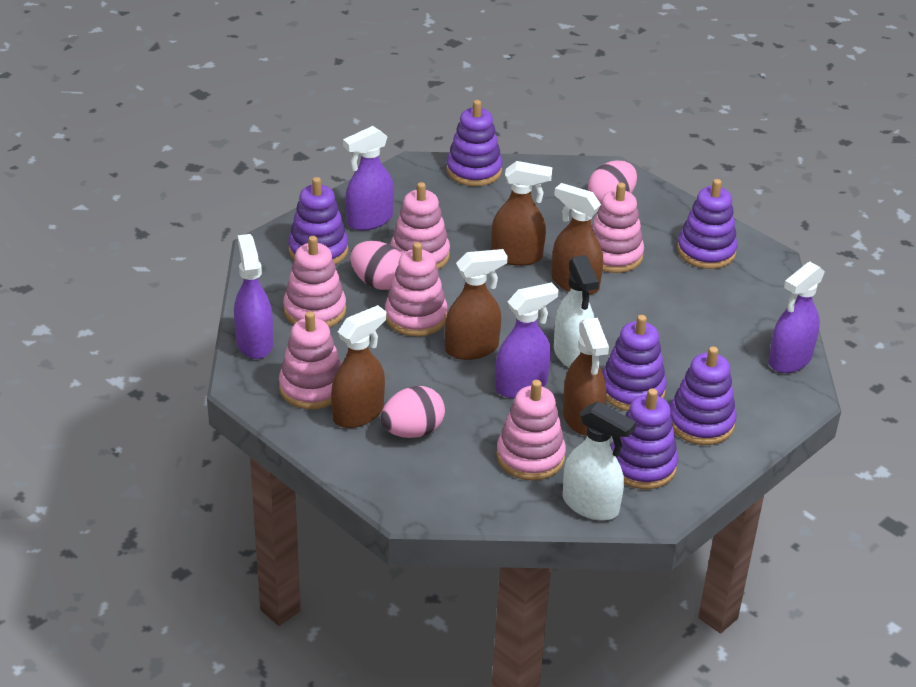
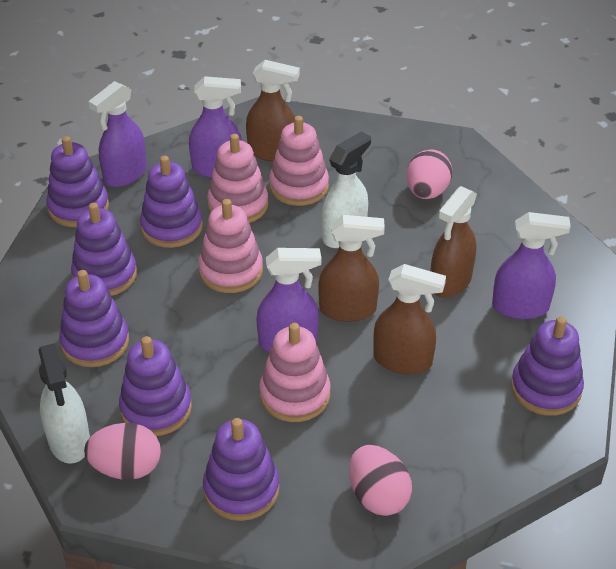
brown spray bottle: [331,305,386,428] [445,249,508,360] [491,161,552,266] [552,183,603,295] [563,318,609,436] = 5 -> [246,60,300,162] [318,215,385,322] [373,264,446,374] [431,186,477,298] = 4
pink stacking toy: [279,311,341,409] [283,236,346,327] [385,242,448,336] [390,182,450,270] [496,380,566,480] [592,182,644,273] = 6 -> [198,199,263,293] [207,134,268,223] [259,323,330,422] [269,116,329,206] = 4
purple stacking toy: [288,177,348,265] [446,100,503,186] [602,315,667,411] [611,388,678,489] [670,346,736,445] [677,179,738,269] = 6 -> [47,136,109,227] [59,270,129,367] [71,203,137,296] [119,336,192,436] [140,156,203,248] [203,418,280,521] [511,316,584,416] = 7

